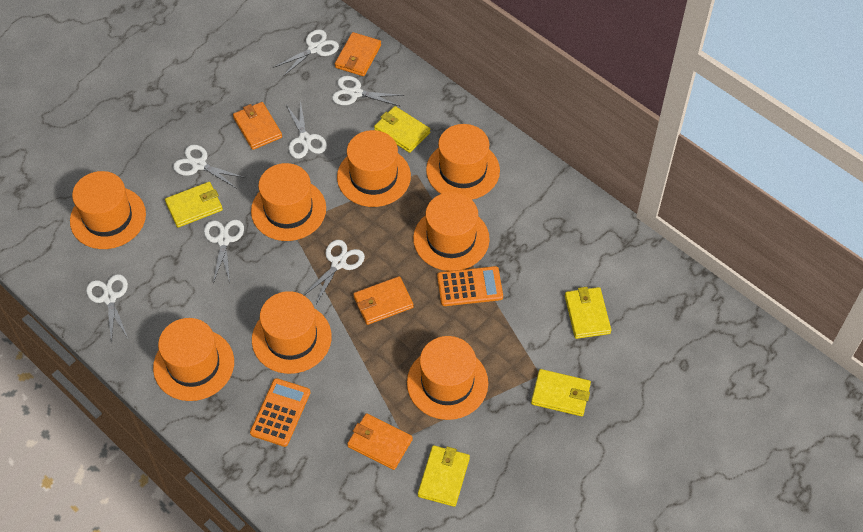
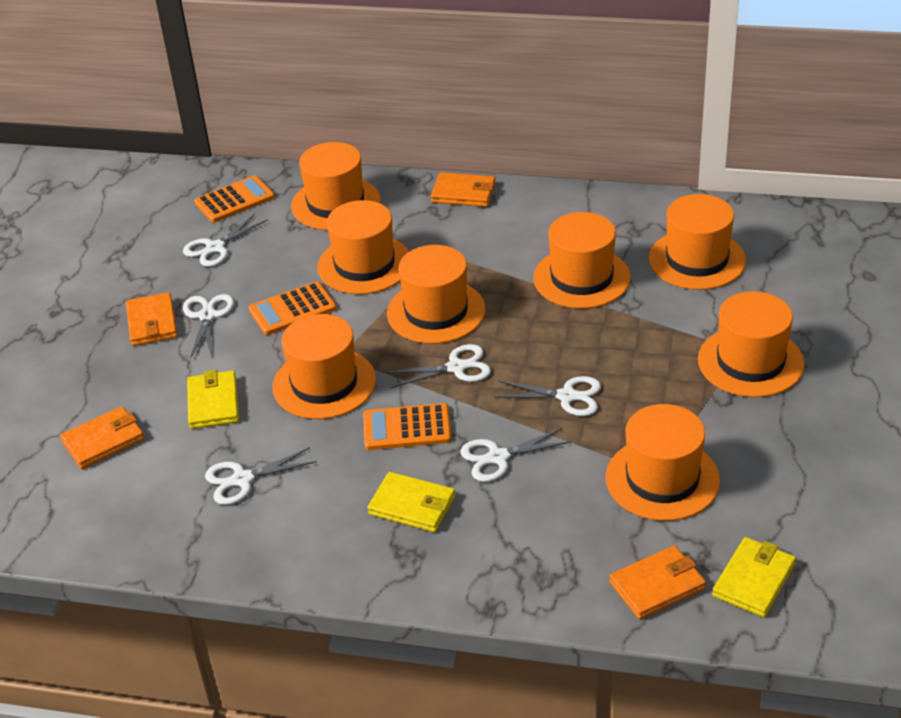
orange calculator: [250,378,311,447] [437,266,503,306] = 2 -> [194,175,275,222] [248,281,337,335] [363,403,452,450] = 3
white scissors: [86,274,128,344] [173,145,245,188] [204,220,244,284] [273,29,339,76] [286,100,327,159] [304,240,365,304] [332,76,404,107] = 7 -> [183,214,268,267] [183,294,234,359] [205,447,317,505] [386,344,491,388] [460,427,572,482] [494,376,601,416] = 6
yellow wallet: [165,182,223,228] [374,106,430,153] [418,445,470,507] [531,369,591,416] [565,287,611,339] = 5 -> [187,370,239,429] [367,472,455,532] [712,537,796,617] = 3

